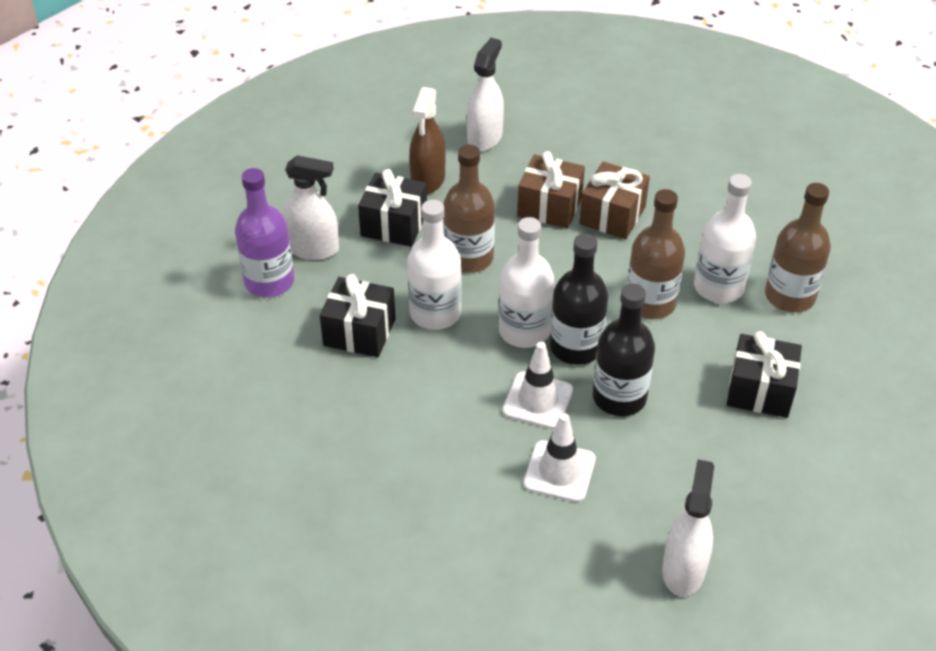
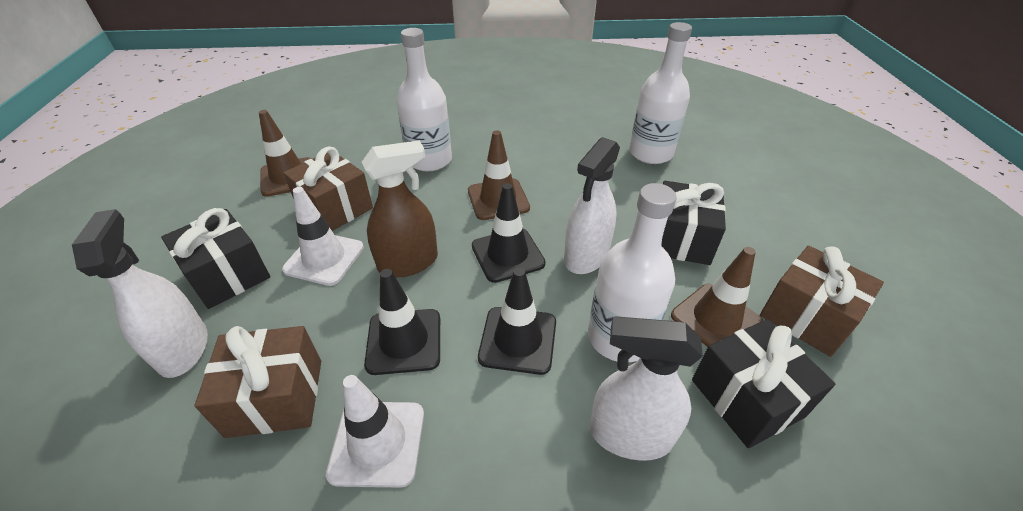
black bottle: [550,234,609,365] [593,284,655,416] = 2 -> none = 0
black traffic cone: none = 0 -> [364,269,440,375] [472,183,546,283] [478,267,556,375] = 3
brown bottle: [443,145,495,273] [627,189,685,319] [765,183,831,312] = 3 -> none = 0
brown gift: [517,151,585,229] [579,161,650,239] = 2 -> [195,326,321,438] [283,147,373,231] [760,246,884,357] = 3
brown traffic cone: none = 0 -> [259,110,312,197] [468,130,530,220] [671,247,764,347] = 3
purple bottle: [235,168,294,297] = 1 -> none = 0

